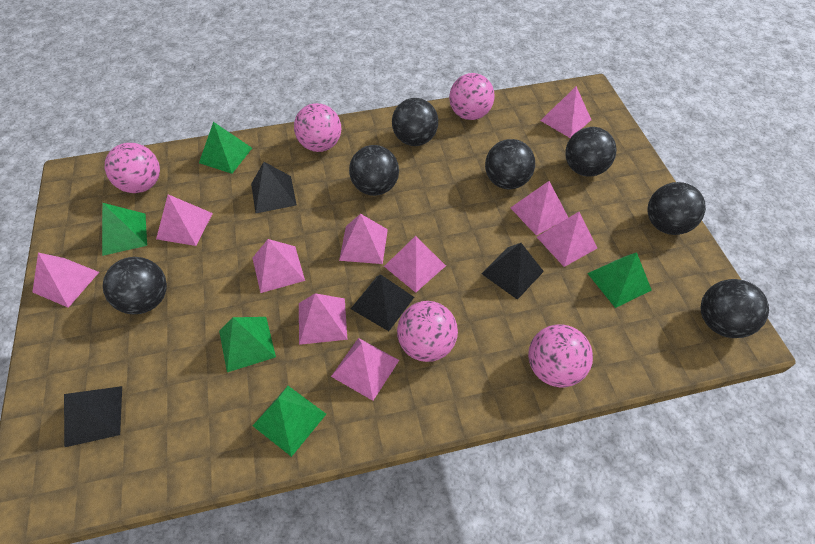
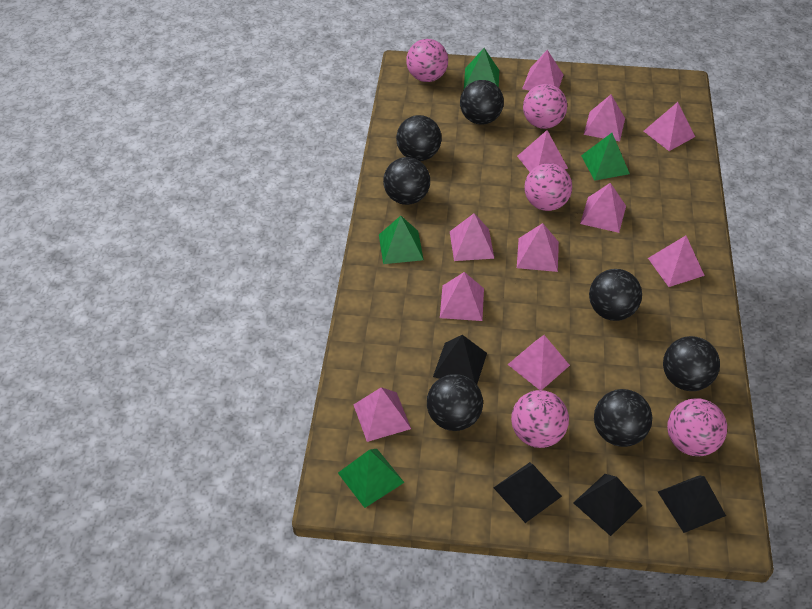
green pyramid: [102,203,147,256] [199,122,252,174] [219,317,276,372] [253,386,326,457] [587,252,652,308] = 5 -> [338,449,405,508] [379,216,424,264] [464,48,499,89] [581,133,630,181] = 4
pink pyramid: [32,253,99,308] [156,194,213,246] [252,239,305,293] [299,293,347,345] [331,338,399,401] [339,214,388,264] [384,236,446,293] [511,181,569,236] [537,212,597,267] [540,86,591,138] = 10 -> [354,387,411,442] [440,272,484,321] [450,213,494,261] [507,335,570,390] [517,130,568,172] [517,223,559,272] [522,50,563,91] [580,183,626,233] [584,95,625,142] [644,102,695,151] [648,236,705,287] = 11

